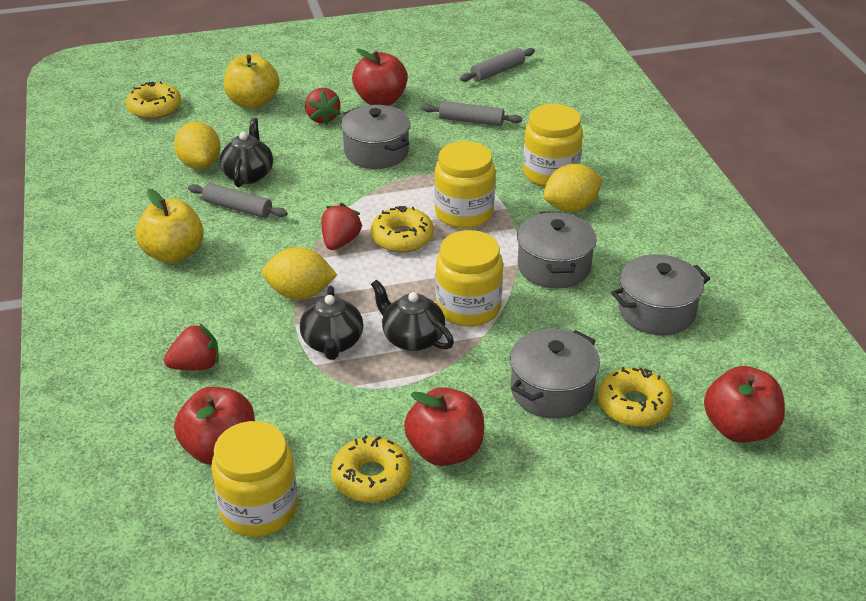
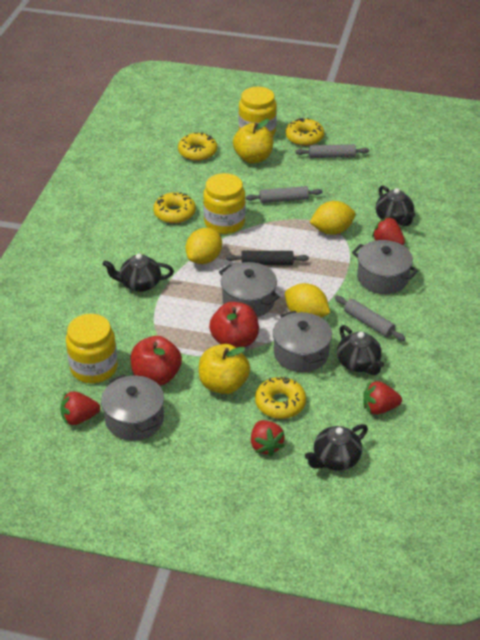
black rolling pin: none = 0 -> [226,251,309,265] = 1
black teapot: [219,118,273,187] [300,286,363,360] [371,280,454,351] = 3 -> [103,254,174,292] [305,424,368,471] [337,325,384,375] [375,186,415,226] = 4
red apple: [174,387,255,465] [352,48,408,106] [404,387,484,466] [704,366,785,442] = 4 -> [131,336,182,386] [209,302,259,348] = 2
red strawberry: [164,323,219,370] [305,88,341,125] [321,203,363,250] = 3 -> [60,392,100,425] [251,420,285,457] [363,381,402,415] [372,217,405,245] = 4
yellow jar: [211,421,298,537] [434,141,495,228] [436,230,503,327] [523,104,583,187] = 4 -> [66,314,118,383] [203,173,246,234] [239,87,277,136] = 3

